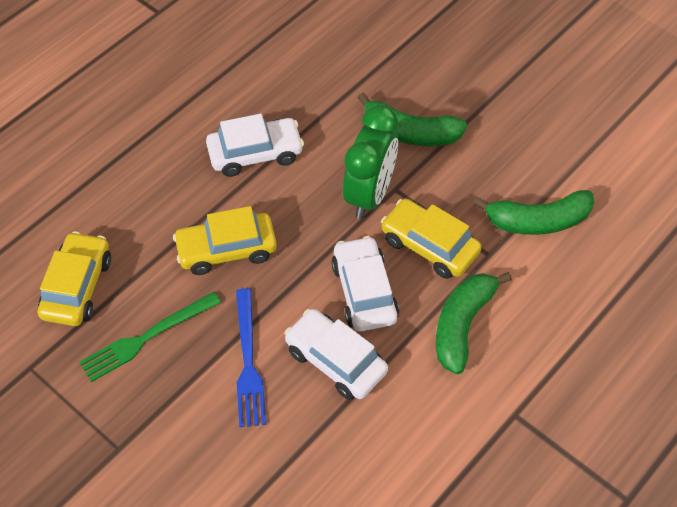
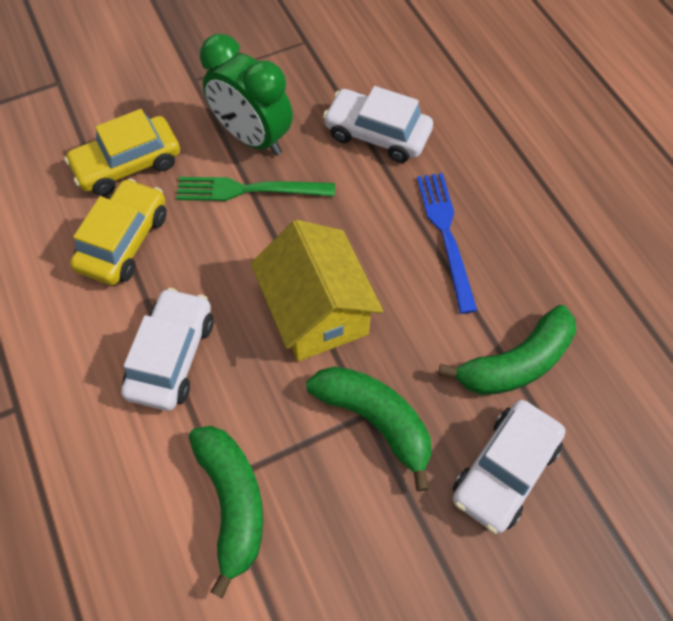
yellow car: [38,231,111,326] [173,206,277,275] [381,199,482,279] = 3 -> [64,109,180,196] [70,178,167,285] = 2
yellow house: none = 0 -> [251,220,383,362] = 1

